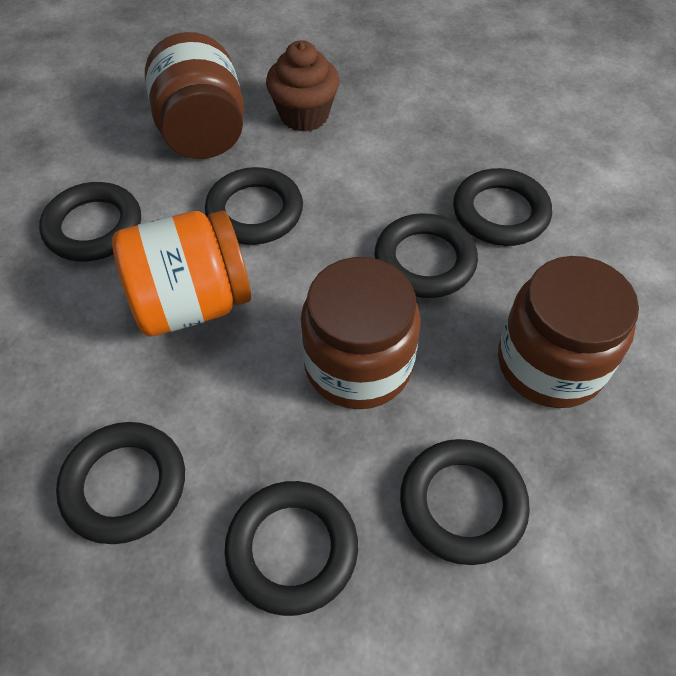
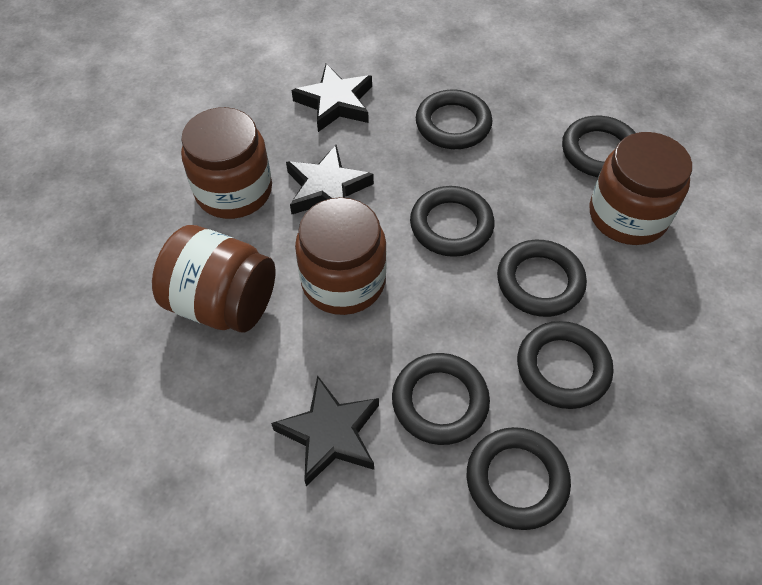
black star: none = 0 -> [271,375,379,486] [286,145,374,215] [292,64,372,132] = 3
brown cupcake: [266,40,339,132] = 1 -> none = 0
brown jar: [145,32,244,159] [301,257,421,409] [498,256,639,408] = 3 -> [152,225,275,333] [181,107,272,219] [295,197,387,315] [589,132,692,245] = 4
orange jar: [112,211,251,336] = 1 -> none = 0

